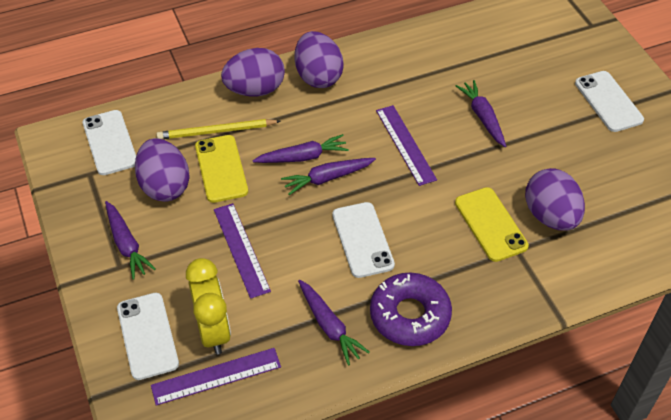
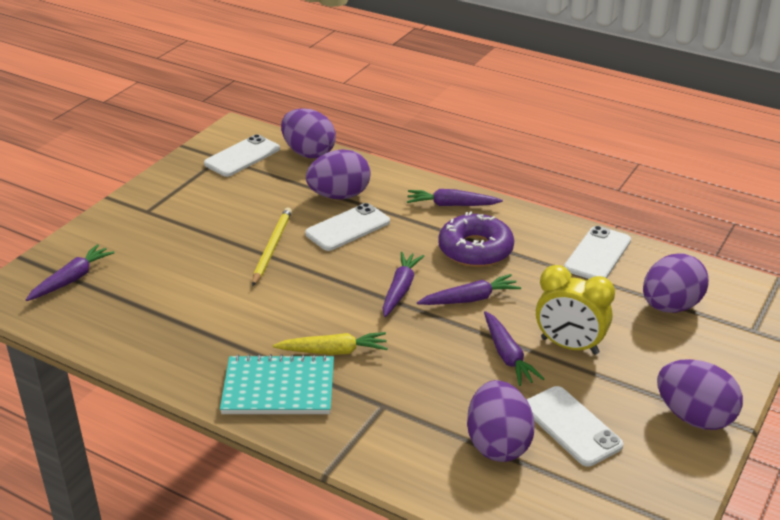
purple egg: [135,138,190,202] [221,48,285,96] [295,31,344,88] [525,168,585,231] = 4 -> [281,108,336,158] [306,149,371,199] [467,380,535,462] [643,253,709,313] [657,359,743,430] = 5
purple ruler: [151,348,281,406] [214,203,271,299] [376,105,437,186] = 3 -> none = 0
turquoise notebook: none = 0 -> [220,354,334,414] = 1
yellow carrot: none = 0 -> [273,332,388,355] = 1
yellow phone: [195,135,248,203] [455,187,529,262] = 2 -> none = 0

